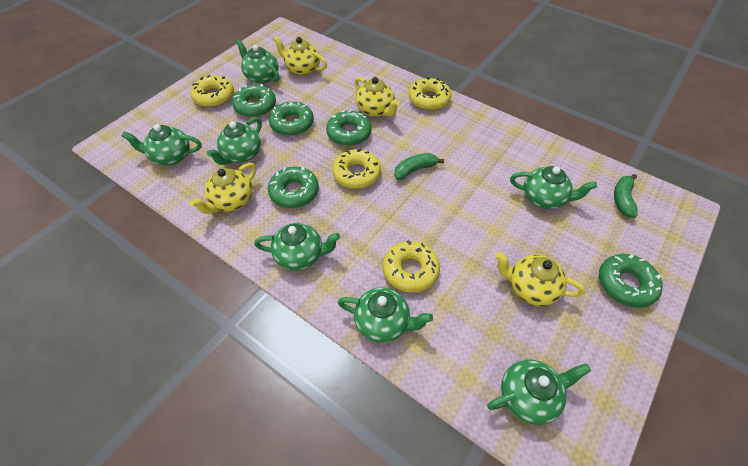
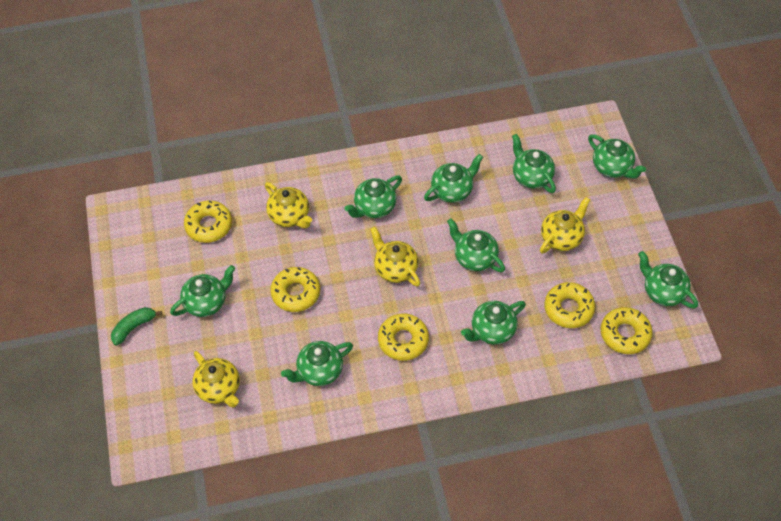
green banana: [394,153,444,180] [614,174,638,218] = 2 -> [111,307,162,346] = 1
green donut: [232,84,276,117] [268,167,319,208] [269,101,314,136] [326,110,372,146] [599,254,663,308] = 5 -> none = 0
green teapot: [122,124,202,166] [207,117,262,165] [236,40,280,84] [254,223,340,271] [338,287,433,343] [487,360,591,425] [510,166,597,209] = 7 -> [170,265,235,317] [281,341,353,386] [344,176,402,218] [424,154,483,203] [447,218,505,272] [461,301,526,344] [512,134,556,193] [588,134,646,178] [638,251,698,308] = 9
yellow donut: [190,75,234,107] [332,149,381,189] [383,240,440,293] [409,77,451,110] = 4 -> [184,200,232,243] [270,267,320,312] [378,313,429,361] [544,282,595,328] [601,307,653,354] = 5

